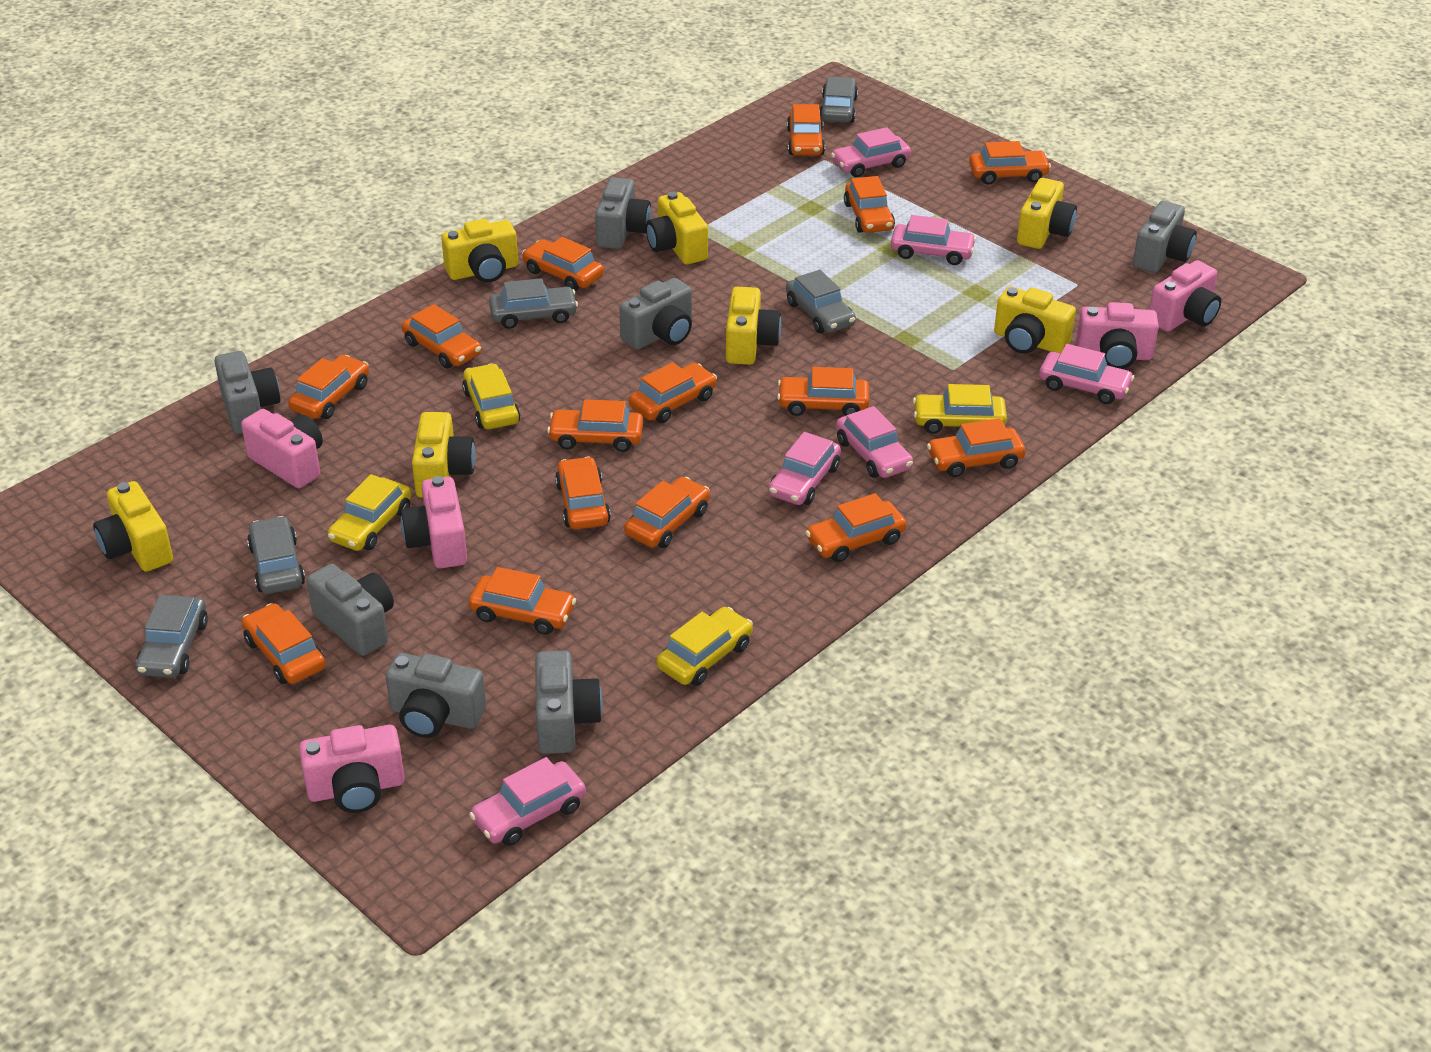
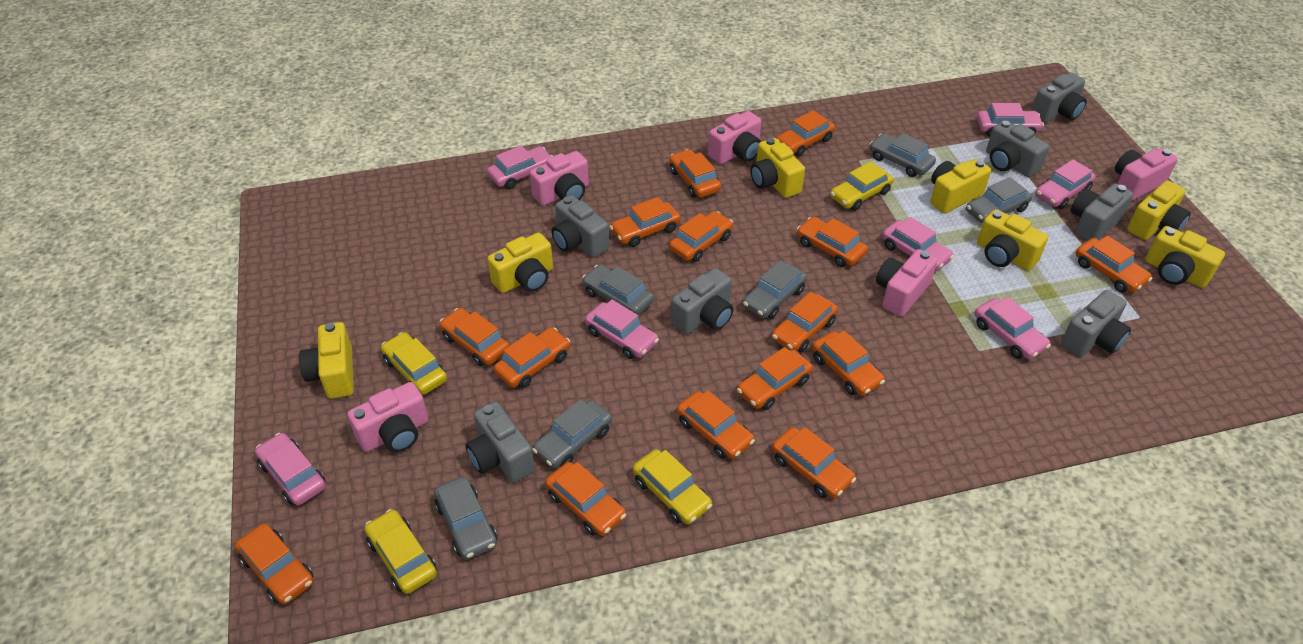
grey car: [136,595,208,678] [247,516,305,594] [489,278,578,329] [786,270,856,333] [820,77,858,123] = 5 -> [434,476,497,560] [532,399,612,468] [582,264,654,315] [743,260,807,319] [870,133,936,177] [966,177,1032,223] = 6
pink car: [469,757,586,846] [768,432,841,505] [831,127,911,177] [836,406,913,478] [891,215,976,265] [1039,344,1134,404] = 6 -> [255,433,326,506] [487,145,553,189] [585,299,659,359] [882,217,954,271] [974,297,1051,359] [976,103,1044,137] [1035,160,1096,209] = 7

